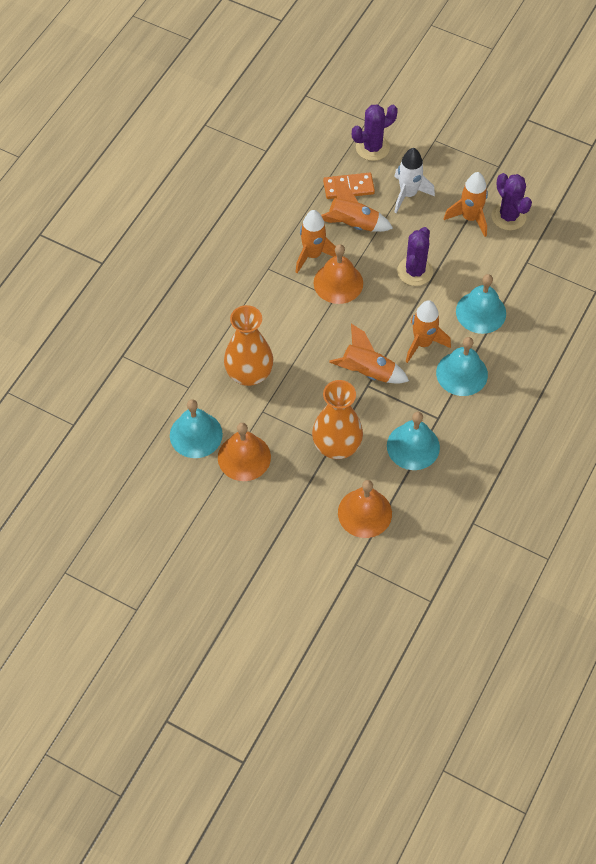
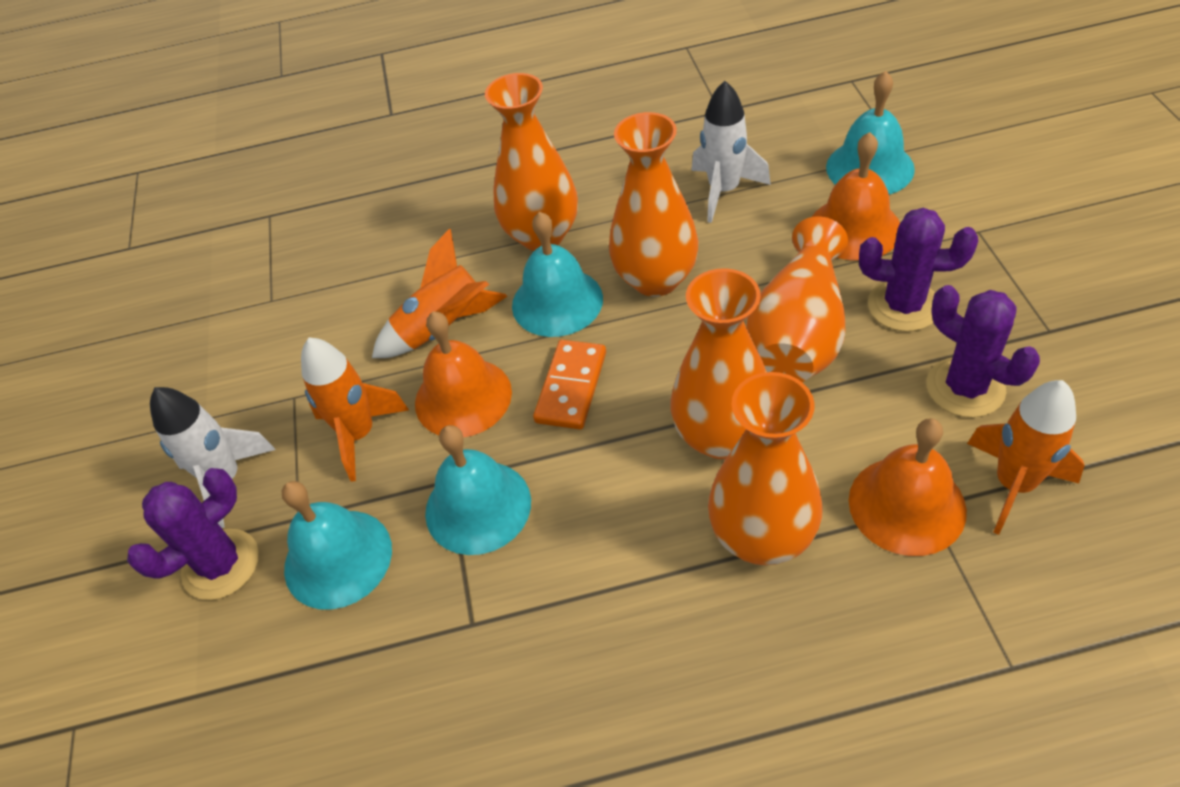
orange rocket: [296,210,336,273] [321,178,393,232] [329,324,409,384] [406,300,451,363] [444,172,488,237] = 5 -> [301,337,409,482] [372,228,507,358] [967,380,1085,535] = 3
orange vase: [224,305,273,386] [312,380,363,459] = 2 -> [485,73,578,251] [609,112,699,297] [670,268,767,459] [708,372,823,565] [746,216,848,382] = 5
white rocket: [394,148,435,213] = 1 -> [150,387,276,528] [691,81,771,223] = 2

